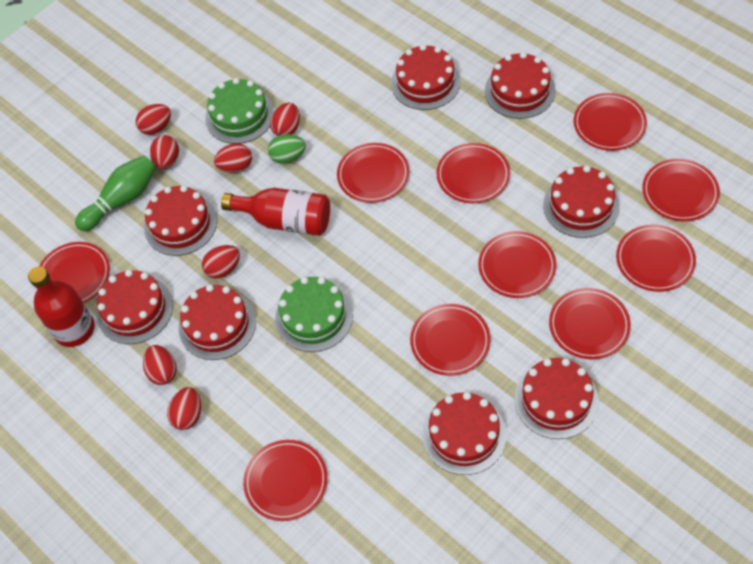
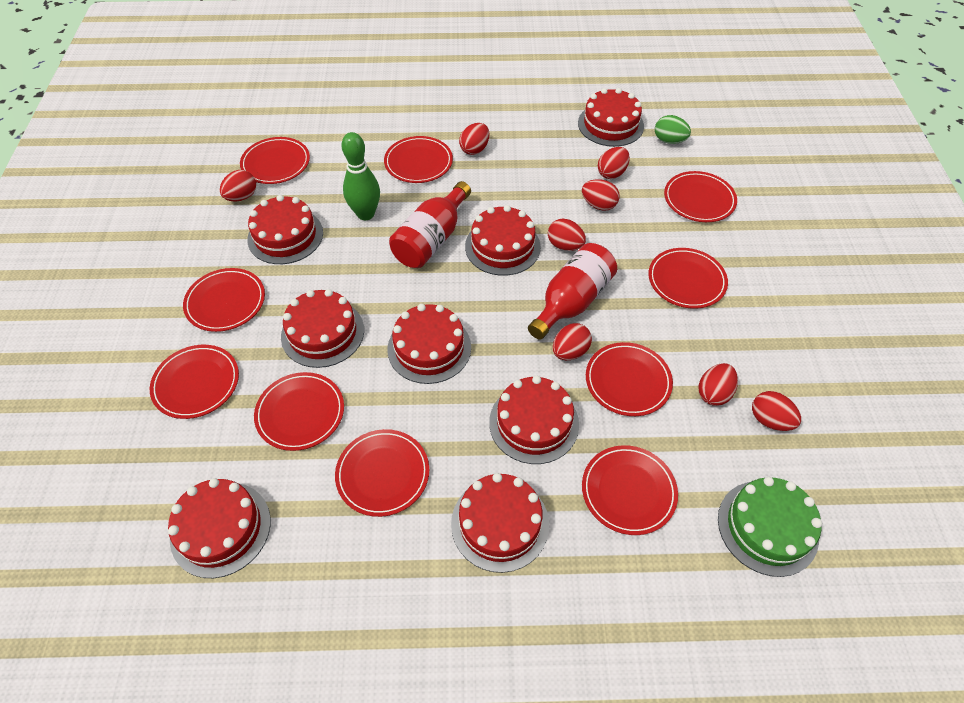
green cake: [205,78,274,144] [275,277,353,352] = 2 -> [718,477,822,577] = 1
red egg: [136,104,171,135] [143,345,177,385] [150,135,179,169] [167,387,201,430] [202,245,240,279] [214,143,252,173] [270,103,300,136] = 7 -> [220,170,256,201] [459,123,489,155] [548,219,586,251] [553,323,592,360] [582,179,620,211] [598,147,630,179] [698,363,738,406] [752,391,801,431] = 8

